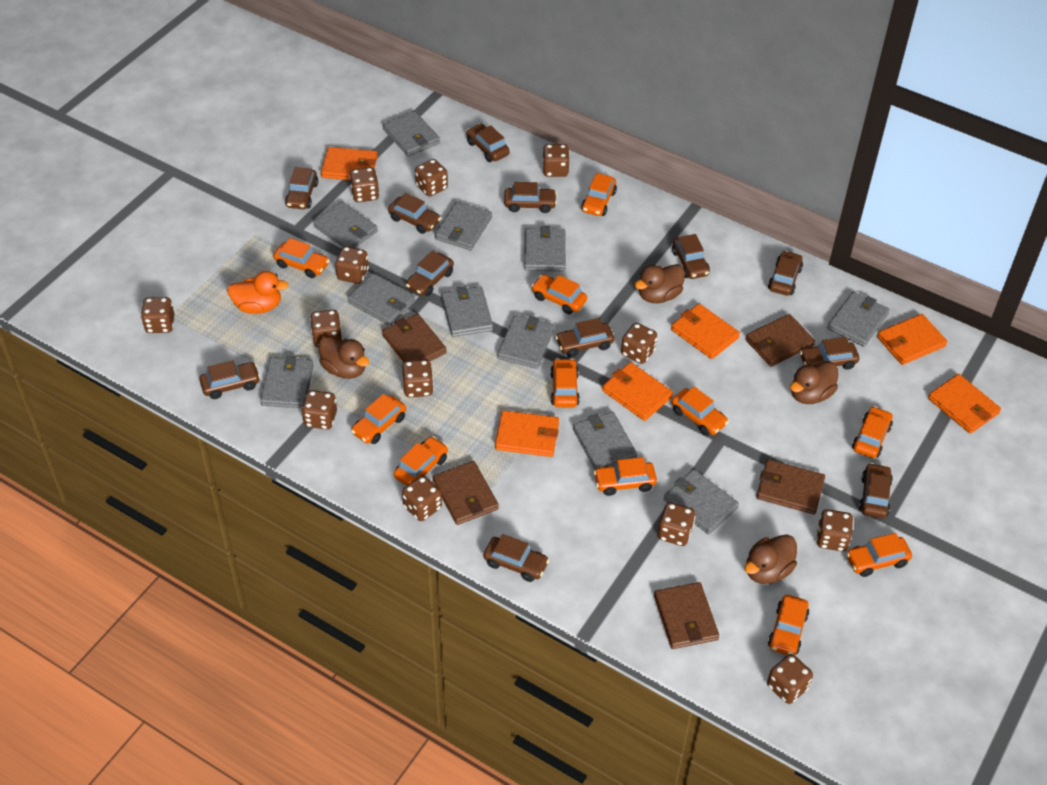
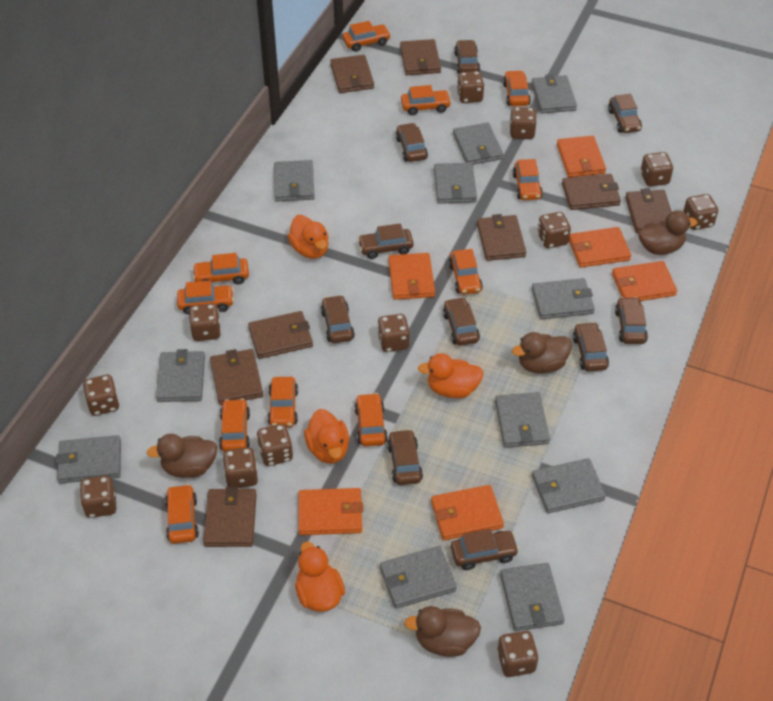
brown car: [199,360,260,399] [285,167,318,209] [388,193,441,234] [406,250,454,296] [466,123,510,162] [483,534,550,582] [504,182,557,213] [555,318,614,357] [672,234,710,279] [768,250,803,296] [800,337,859,370] [859,463,893,518] = 12 -> [321,295,355,343] [358,223,414,259] [387,429,423,485] [396,123,428,162] [443,297,480,346] [451,529,519,570] [454,40,480,74] [573,322,609,372] [608,94,642,133] [615,297,648,344] = 10
brown dice: [141,297,175,333] [301,390,337,430] [310,310,342,347] [335,246,369,284] [349,167,379,202] [402,360,434,397] [402,476,442,521] [415,159,448,197] [542,144,569,177] [621,323,657,364] [658,502,695,546] [767,654,813,704] [816,509,853,551] = 13 -> [80,476,116,518] [83,375,120,416] [189,304,221,341] [223,447,258,488] [257,424,293,466] [377,314,410,352] [457,71,484,103] [497,631,539,677] [509,107,537,139] [537,212,571,248] [640,152,673,187] [683,194,718,230] = 12
brown wallet: [382,314,447,362] [433,461,499,525] [654,582,719,649] [745,314,815,367] [756,459,825,514] = 5 -> [203,486,257,547] [210,349,263,405] [248,311,313,359] [330,55,374,93] [400,39,441,75] [477,214,526,261] [562,174,621,210] [625,188,672,233] = 8
orange duck: [227,271,289,314] = 1 -> [288,215,329,259] [295,542,345,612] [304,409,349,464] [418,353,484,398] = 4

